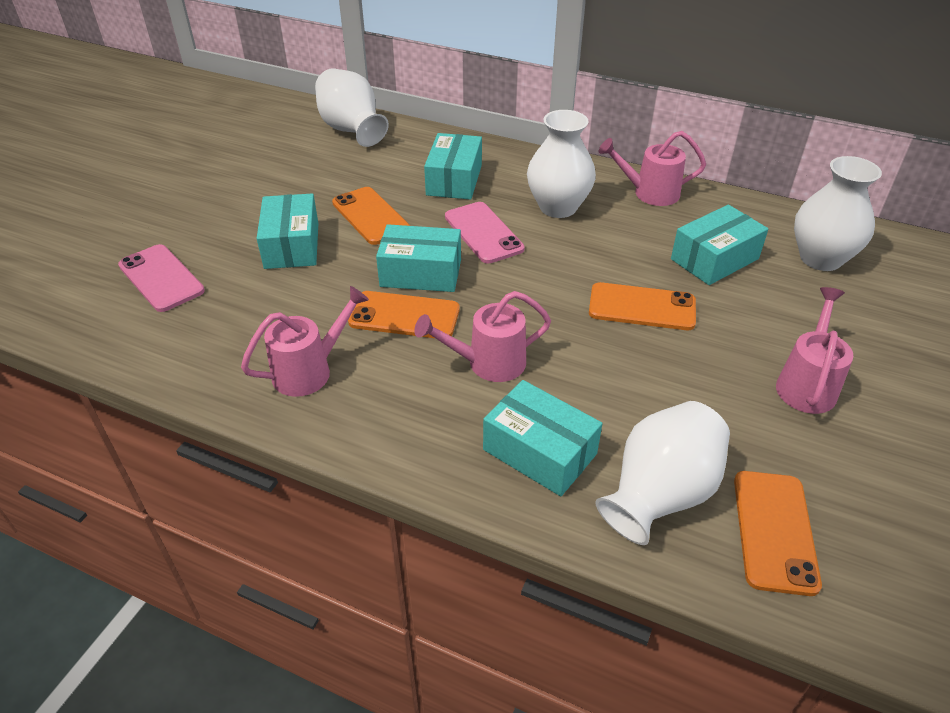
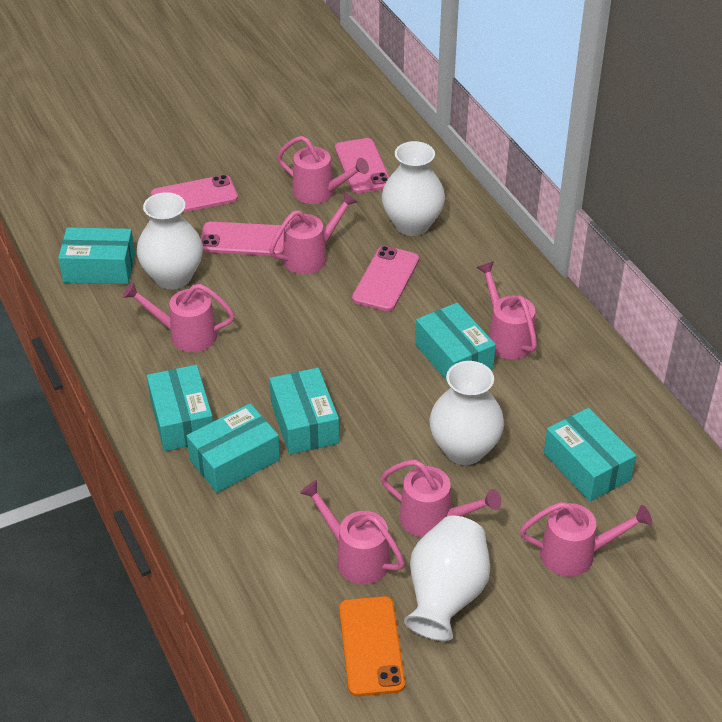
orange phone: [332,187,410,245] [348,291,460,338] [589,282,696,330] [734,471,822,596] = 4 -> [339,596,405,697] = 1
pink phone: [118,244,205,312] [445,202,525,264] = 2 -> [151,175,238,213] [200,222,284,256] [335,138,389,193] [352,246,419,311] = 4
pink watering can: [241,286,369,397] [414,291,551,382] [599,131,706,206] [776,287,854,414] = 4 -> [123,282,235,352] [269,192,357,274] [277,136,369,204] [300,480,405,584] [381,460,501,537] [476,262,537,360] [520,502,652,577] = 7
turquoise box: [257,194,318,269] [376,224,461,292] [424,133,482,200] [483,380,602,496] [671,205,768,285] = 5 -> [58,227,135,284] [147,365,213,451] [187,403,280,493] [270,368,339,455] [415,303,496,381] [544,408,636,502] = 6

